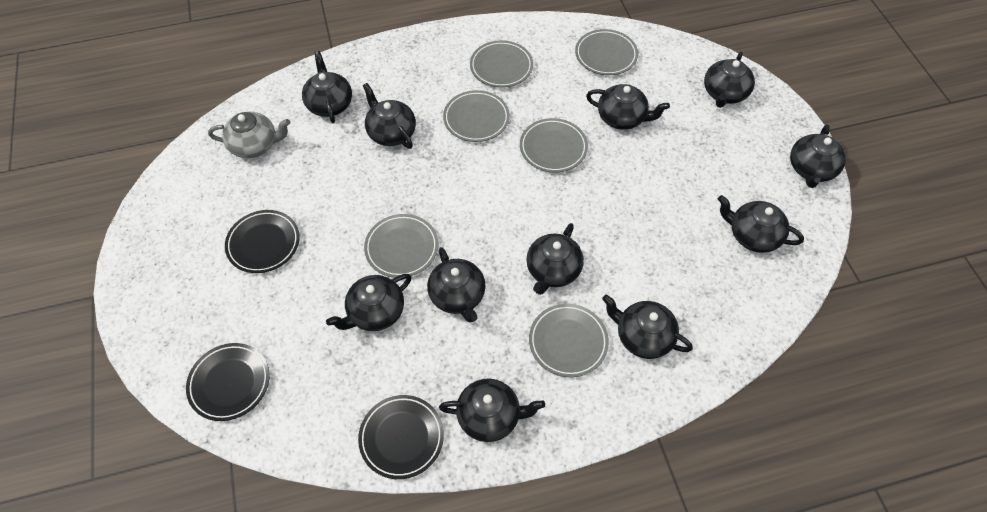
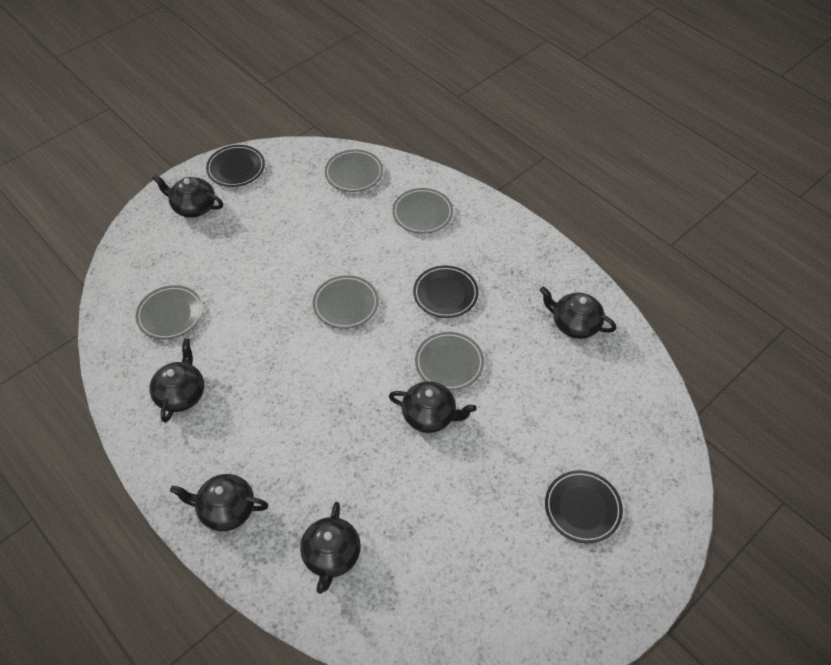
black teapot: [302,51,352,123] [326,274,411,331] [363,83,416,149] [427,247,486,323] [439,379,545,442] [526,223,584,295] [586,84,670,130] [602,295,693,359] [704,52,755,108] [718,195,804,253] [790,124,846,188] = 11 -> [150,338,204,423] [152,175,223,218] [170,474,268,531] [300,502,361,594] [389,381,477,433] [540,286,616,339] = 6
grey plate: [364,214,438,278] [443,90,510,142] [470,40,533,88] [520,118,588,173] [529,304,609,377] [575,29,638,75] = 6 -> [136,285,203,340] [313,275,379,329] [325,150,383,192] [392,188,453,234] [415,332,484,391] = 5
grey teapot: [208,112,290,158] = 1 -> none = 0

